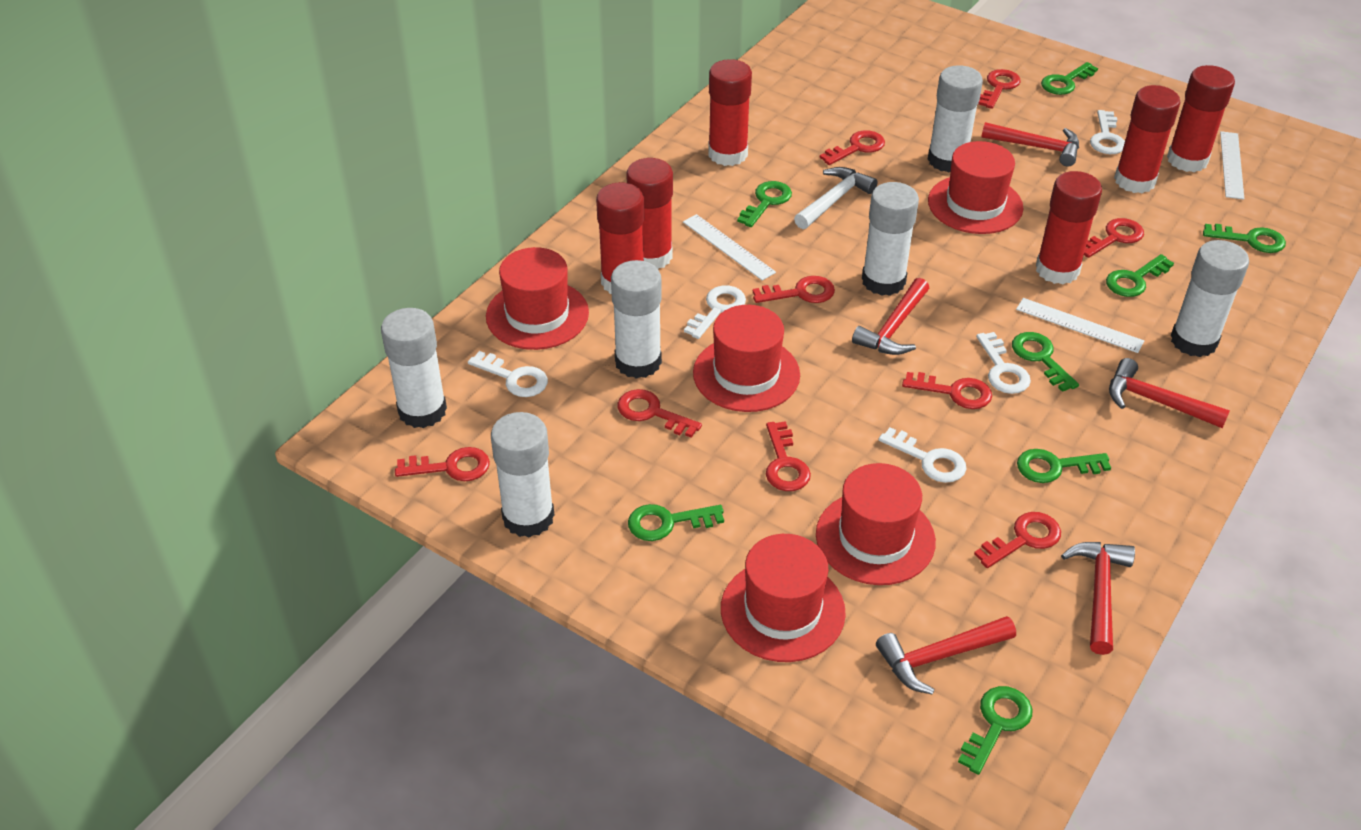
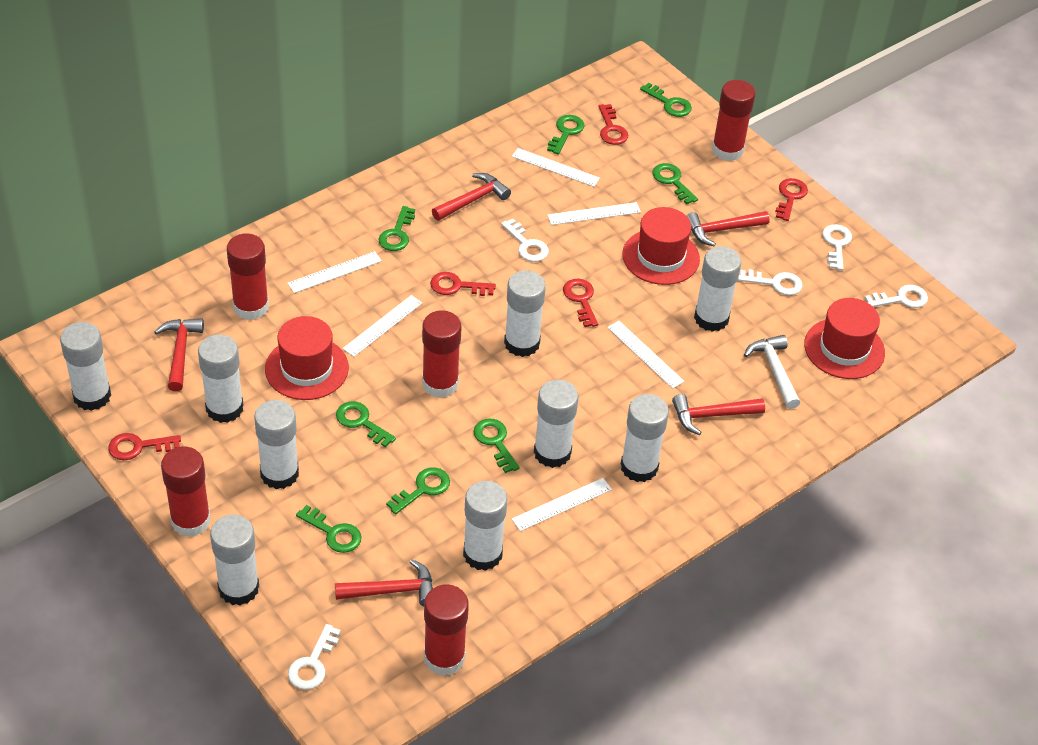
red glue stick: [596,182,644,294] [627,158,673,269] [708,59,752,166] [1036,171,1102,284] [1114,85,1181,193] [1167,65,1235,172] = 6 -> [161,446,211,537] [227,233,269,320] [422,310,462,398] [424,584,469,676] [712,80,756,161] = 5
red hat: [486,247,589,350] [693,305,800,412] [721,534,846,662] [816,463,936,585] [928,141,1023,234] = 5 -> [265,316,349,400] [622,207,700,285] [804,298,885,379] = 3
red key: [395,447,490,481] [617,389,702,438] [753,276,835,303] [766,421,811,491] [820,130,885,165] [902,372,992,409] [974,512,1061,568] [978,69,1021,109] [1084,218,1144,258] = 9 -> [108,433,181,460] [430,272,496,296] [563,279,598,327] [598,104,628,145] [775,178,808,221] = 5
white glue stick: [381,308,447,428] [491,412,555,538] [611,260,662,379] [862,182,919,296] [927,65,983,172] [1171,240,1249,357] = 6 -> [60,322,111,411] [198,334,244,423] [210,514,259,606] [254,400,299,489] [463,481,507,571] [504,271,546,357] [534,379,579,468] [621,394,669,482] [694,246,741,332] = 9
white ruler: [683,214,776,281] [1016,298,1144,353] [1220,131,1244,200] = 3 -> [287,251,382,293] [343,295,422,357] [512,148,600,187] [512,478,612,531] [548,202,641,225] [607,321,684,389] = 6

